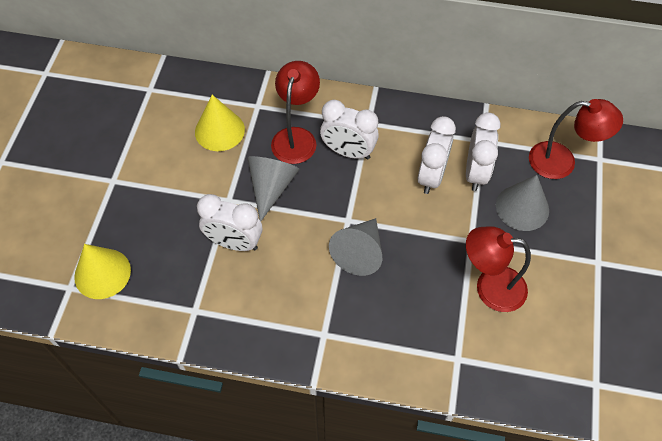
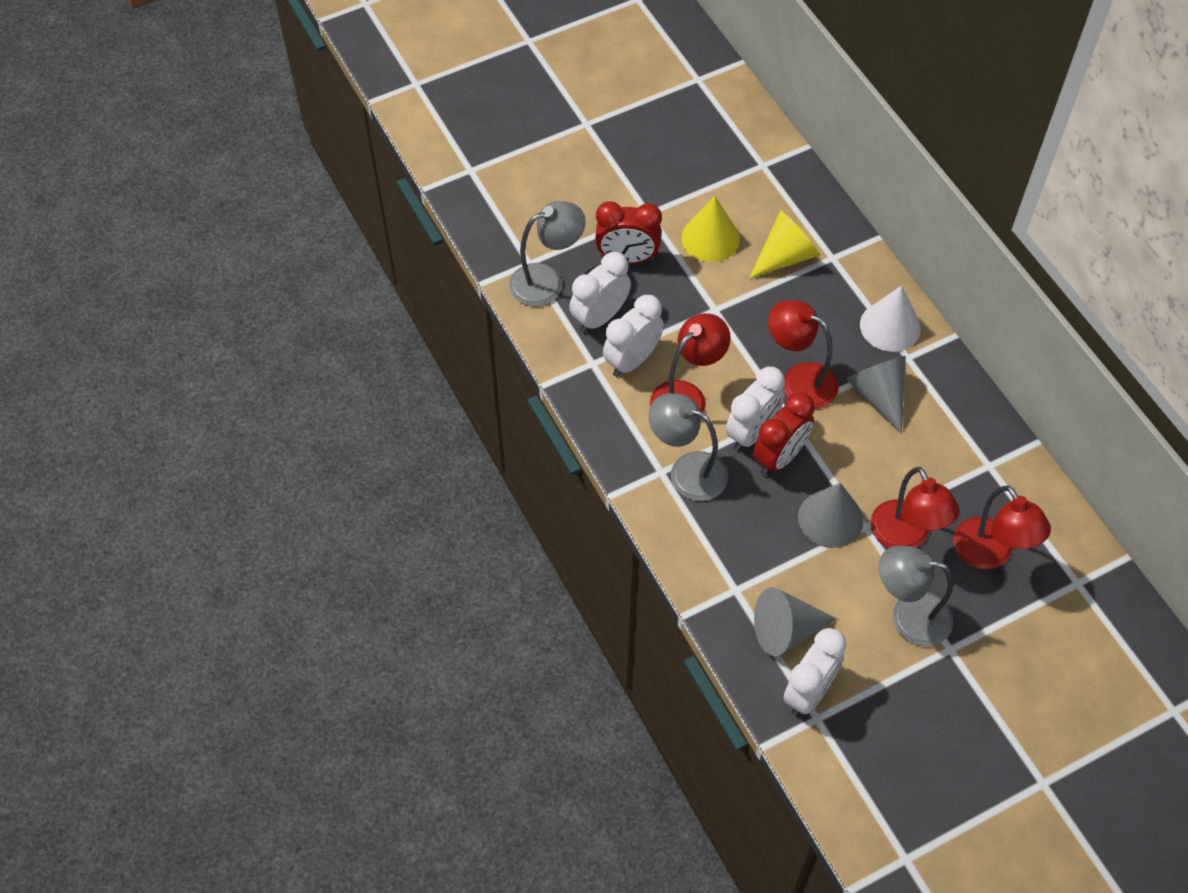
grey lamp: none = 0 -> [509,201,586,306] [649,393,728,501] [879,546,953,646] = 3
red clock: none = 0 -> [595,201,662,263] [753,392,815,476] = 2
red lamp: [271,61,320,164] [466,227,531,312] [529,99,623,179] = 3 -> [650,313,731,413] [768,300,839,409] [871,467,960,548] [953,485,1051,570] = 4
white cone: none = 0 -> [860,286,921,352] = 1

